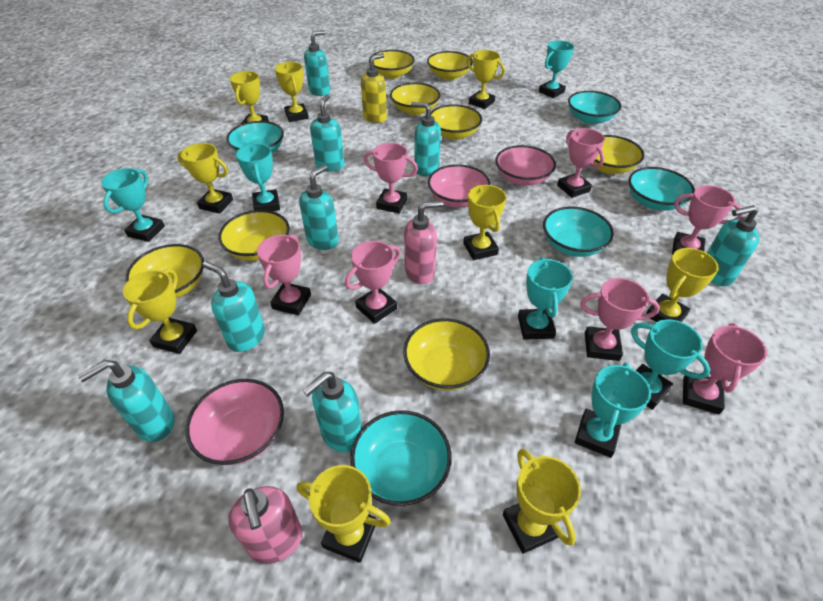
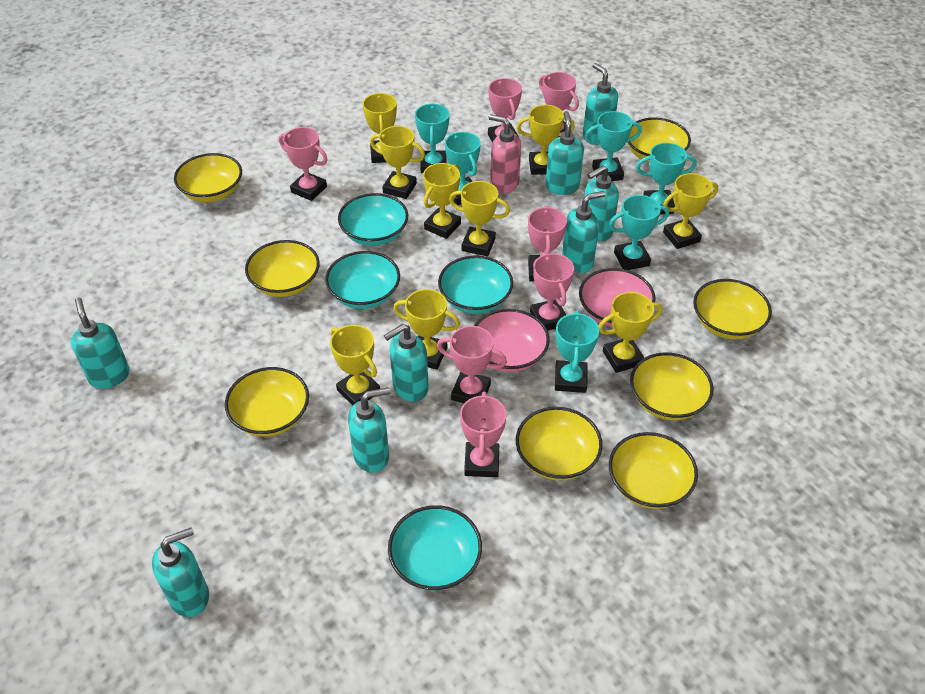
pink bowl: [185,379,284,465] [428,164,491,208] [495,145,556,186] = 3 -> [474,309,550,372] [579,268,656,327] = 2
pink soap dispenser: [228,486,303,564] [404,201,443,284] = 2 -> [489,114,521,194] = 1
turquoise bowl: [226,121,284,153] [350,410,452,506] [543,206,614,257] [568,91,621,124] [628,167,695,210] = 5 -> [325,251,400,309] [338,193,408,246] [388,505,482,591] [438,255,513,314] = 4
yellow soap dispenser: [361,53,387,123] = 1 -> none = 0

